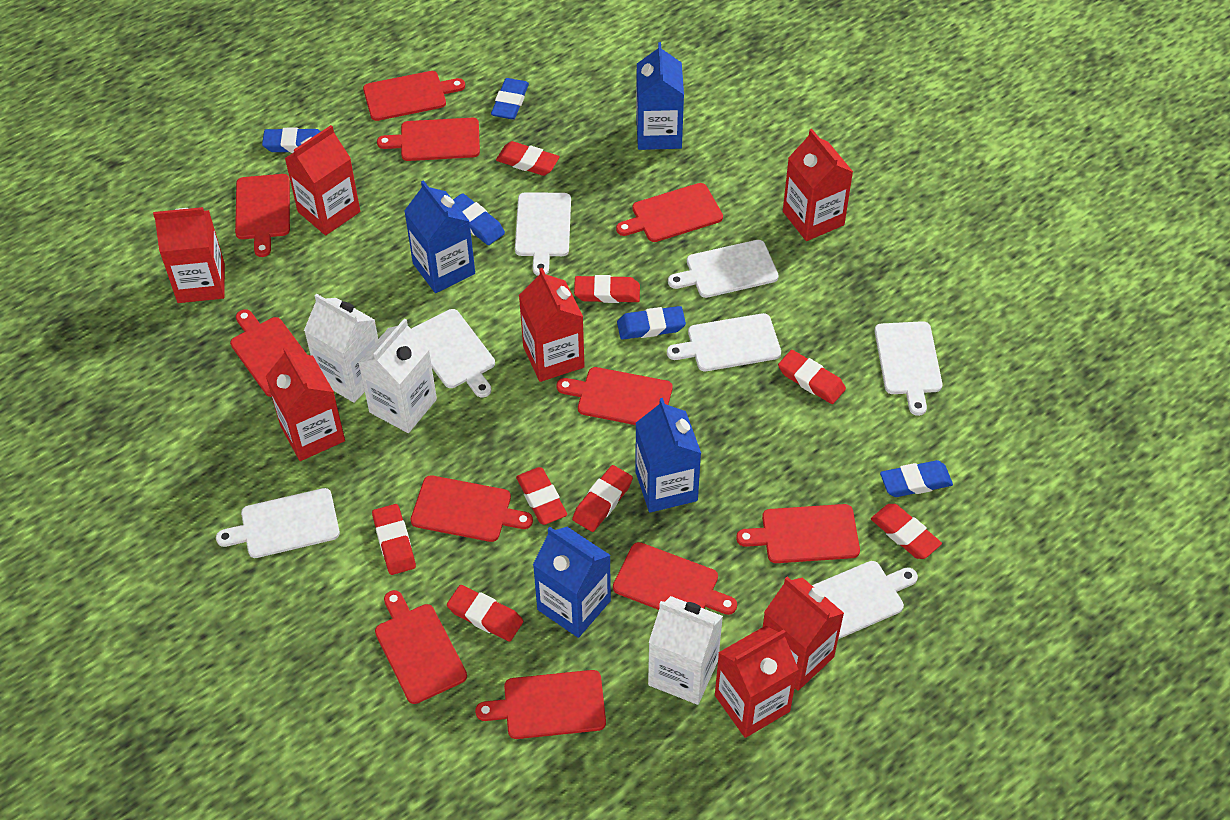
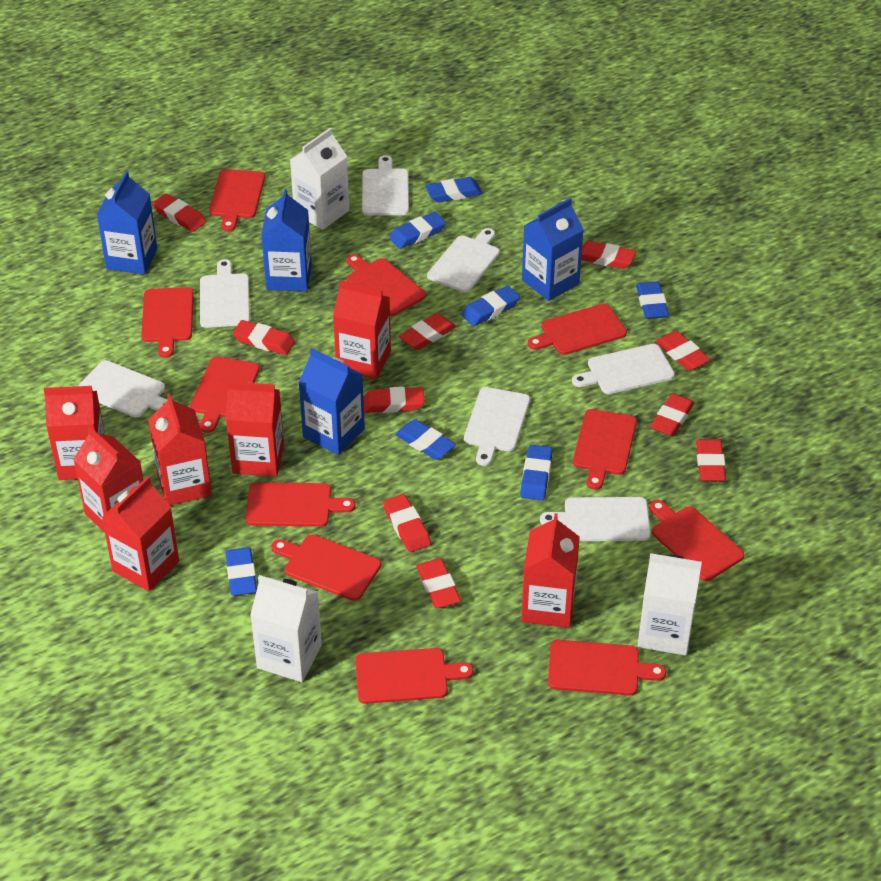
blue eraser: [262,128,321,153] [453,193,505,245] [491,78,529,120] [617,306,686,340] [880,460,953,497] = 5 -> [225,547,257,596] [389,212,446,249] [395,419,456,460] [425,177,483,203] [461,286,520,326] [520,445,553,500] [636,281,669,319] = 7
red eraser: [372,504,416,575] [447,585,523,642] [496,141,560,176] [516,467,567,525] [572,465,633,532] [574,275,640,303] [778,350,846,404] [871,504,942,559] = 8 -> [152,194,206,232] [233,320,295,355] [363,387,425,413] [383,494,431,552] [399,313,456,350] [416,558,461,608] [581,241,636,269] [650,393,695,436] [655,331,711,371] [696,439,726,481] = 10

